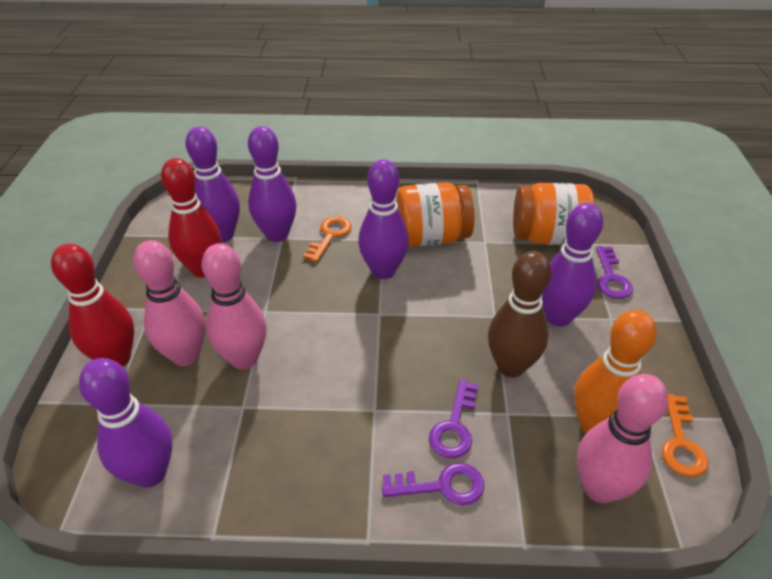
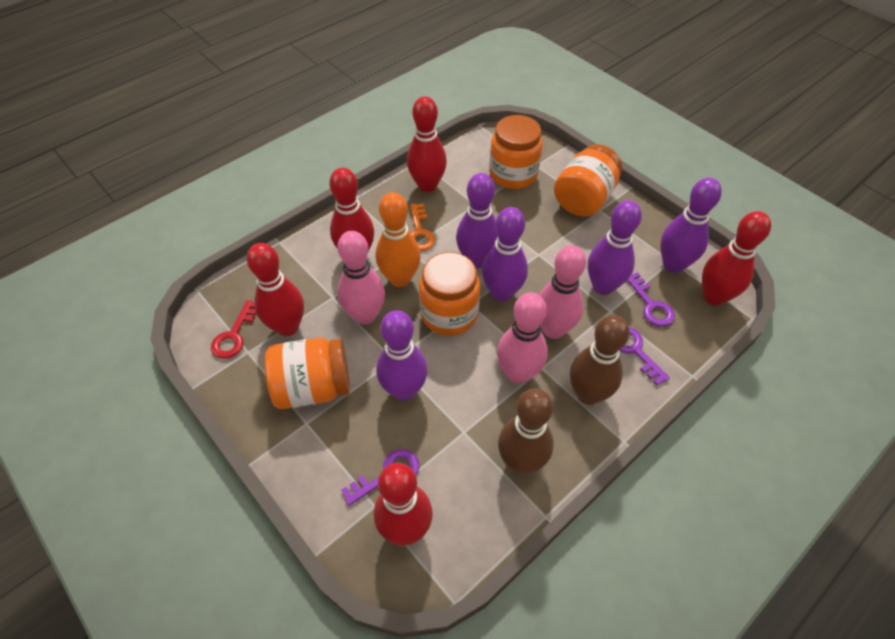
brown bowling pin: [488,251,552,377] = 1 -> [498,388,554,474] [570,315,630,405] = 2
orange jar: [396,182,474,247] [513,183,594,245] = 2 -> [265,338,350,409] [419,252,480,336] [489,115,543,189] [554,144,622,217] = 4
orange key: [303,216,352,262] [662,394,709,477] = 2 -> [411,204,435,251] = 1
red bowling pin: [51,244,134,367] [161,158,221,277] = 2 -> [247,243,304,336] [329,168,374,252] [374,463,433,546] [407,96,447,192] [702,211,771,306] = 5
red key: none = 0 -> [211,300,256,359] = 1

